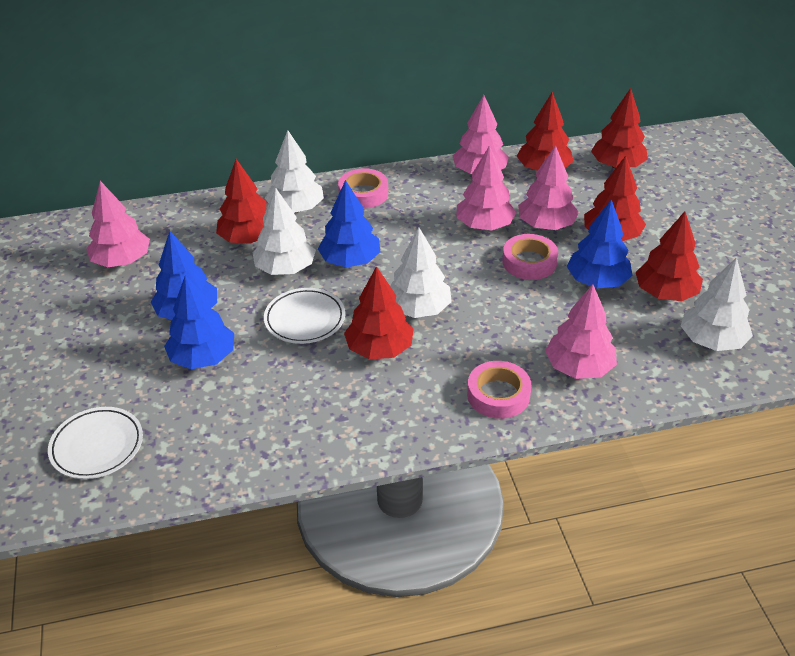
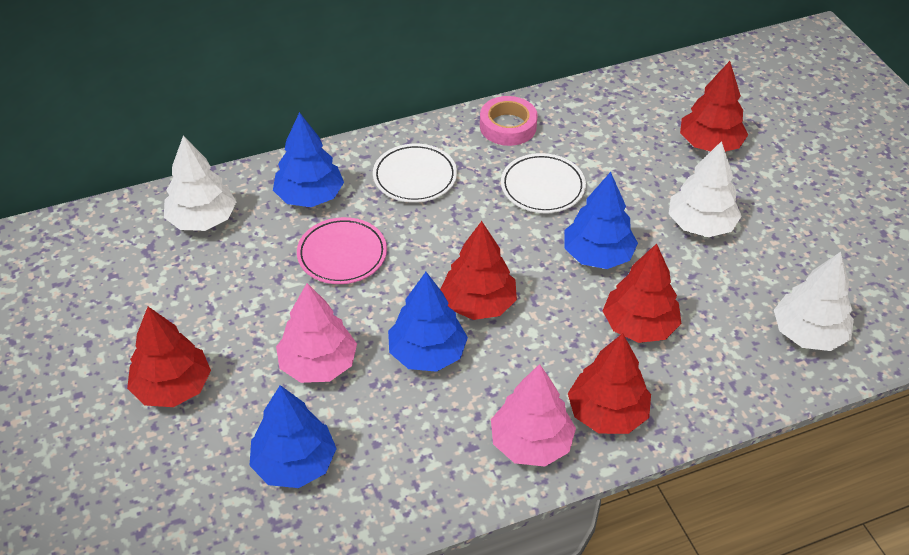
pink plate: none = 0 -> [297,217,387,284] = 1
pink tape: [338,168,388,209] [467,361,531,419] [502,234,558,280] = 3 -> [480,96,538,146] = 1
pink tree: [86,181,150,267] [452,95,509,174] [457,145,517,230] [518,145,579,230] [545,284,617,379] = 5 -> [276,283,357,383] [491,364,576,467] = 2
red tree: [216,159,266,244] [344,266,414,359] [517,92,574,171] [584,156,646,241] [591,88,648,169] [636,211,703,301] = 6 -> [127,307,211,407] [440,221,517,320] [568,333,651,434] [603,244,681,343] [680,61,748,152] = 5
white tree: [253,188,316,275] [265,130,324,213] [390,227,452,318] [681,257,753,351] = 4 -> [164,136,236,231] [669,141,742,237] [774,252,854,351] = 3

